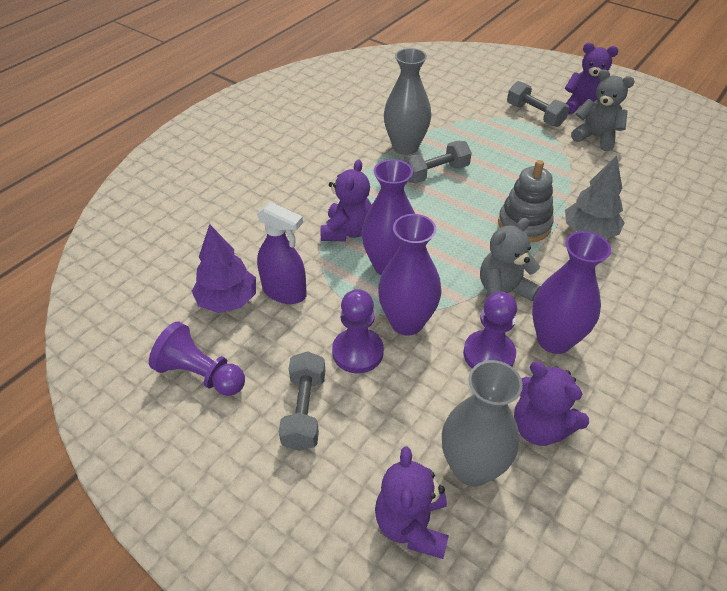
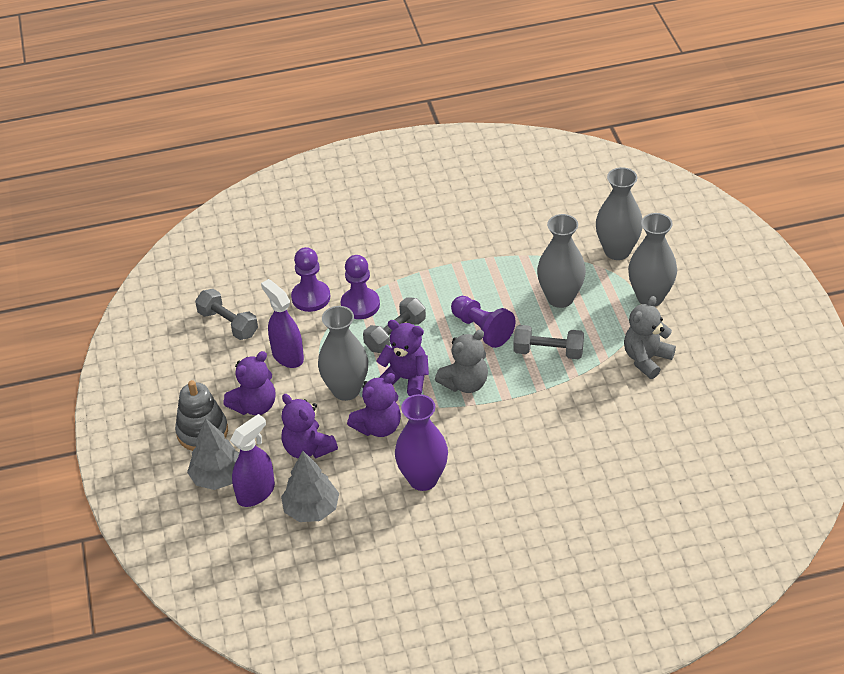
grey tree: [565,155,625,239] = 1 -> [187,418,239,490] [281,451,339,522] = 2
grey vase: [384,48,431,155] [442,360,523,487] = 2 -> [318,306,368,401] [537,214,586,308] [596,167,643,260] [628,213,677,307] = 4
purple spray bottle: [257,202,307,304] = 1 -> [230,414,275,507] [261,279,304,368] = 2
purple tree: [192,224,256,313] = 1 -> none = 0
purple vase: [362,159,415,275] [378,214,442,335] [532,231,611,354] = 3 -> [395,394,448,491] = 1

